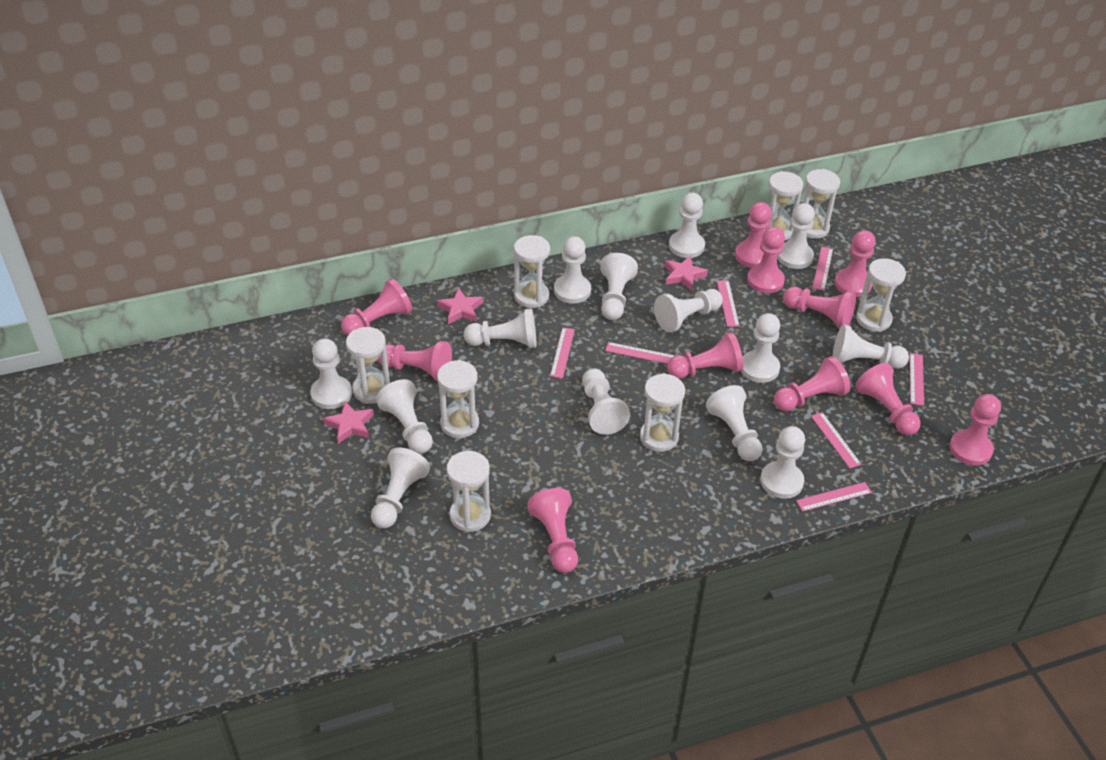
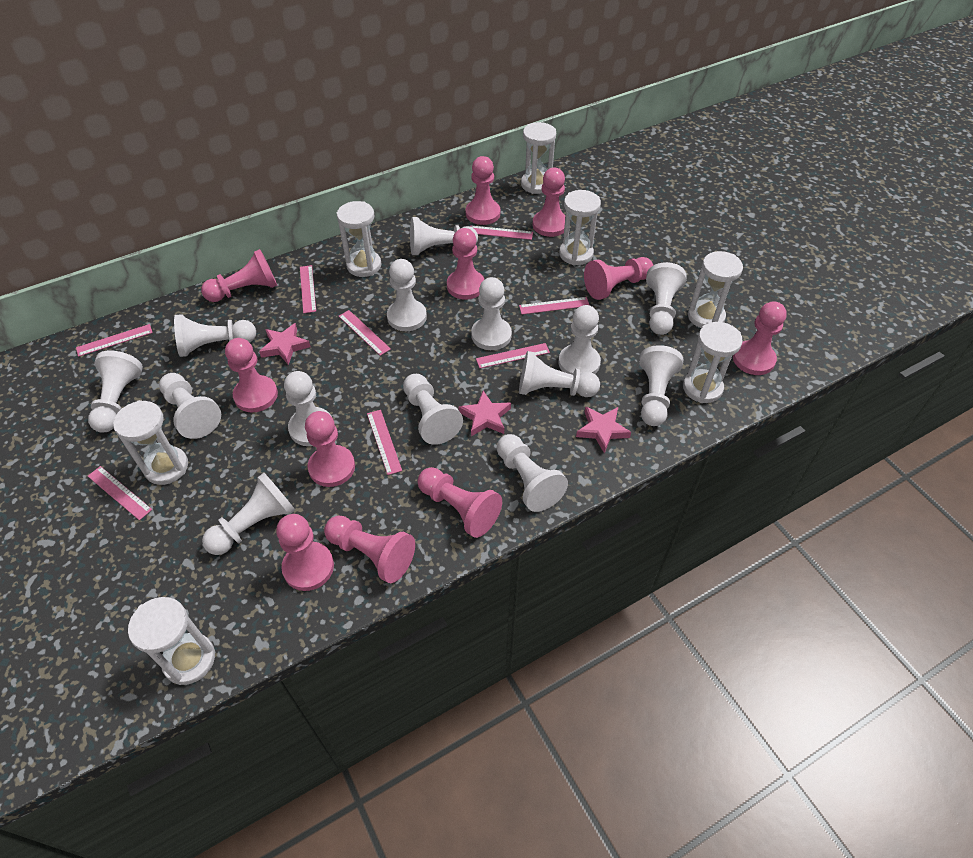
pink ruler: [550,327,575,378] [605,342,675,364] [717,280,740,327] [796,482,872,512] [811,412,861,468] [812,247,833,291] [910,353,924,406] = 7 -> [76,324,153,357] [88,466,152,520] [300,265,316,313] [339,310,391,356] [367,410,402,475] [470,225,533,240] [476,343,550,368] [519,297,589,314] = 8
white hourglass: [346,327,390,404] [437,360,479,438] [446,451,491,532] [514,235,550,308] [640,373,685,452] [764,171,803,240] [803,169,840,239] [856,258,906,332] = 8 -> [113,400,188,485] [128,597,215,685] [337,201,381,277] [521,122,556,194] [559,190,601,265] [683,322,743,403] [688,251,743,328] = 7

